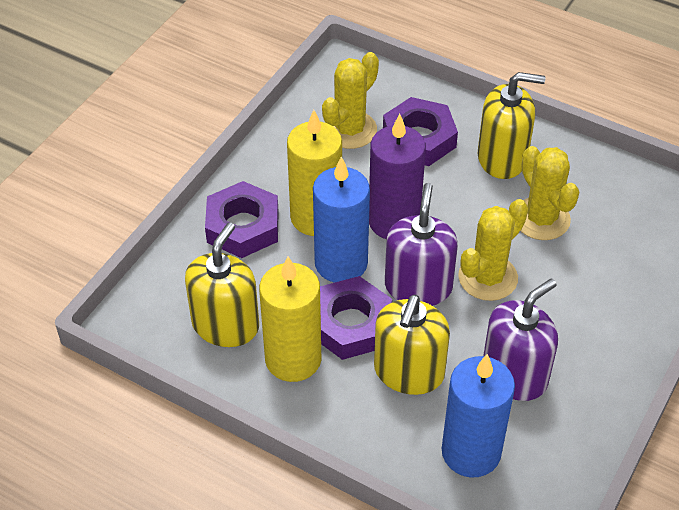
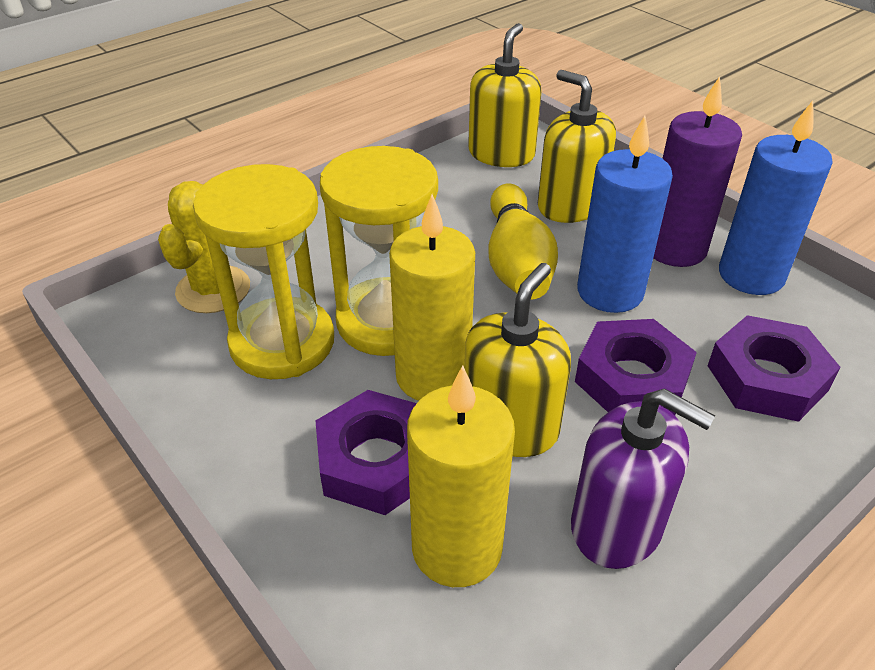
purple soap dispenser: [385,183,458,306] [483,278,558,401] = 2 -> [571,388,715,569] = 1
yellow bowling pin: none = 0 -> [488,184,558,300] = 1
yellow cactus: [322,52,379,149] [458,199,528,301] [521,146,580,240] = 3 -> [158,181,250,313] = 1
yellow hourglass: none = 0 -> [193,164,334,379] [320,146,438,356] = 2

